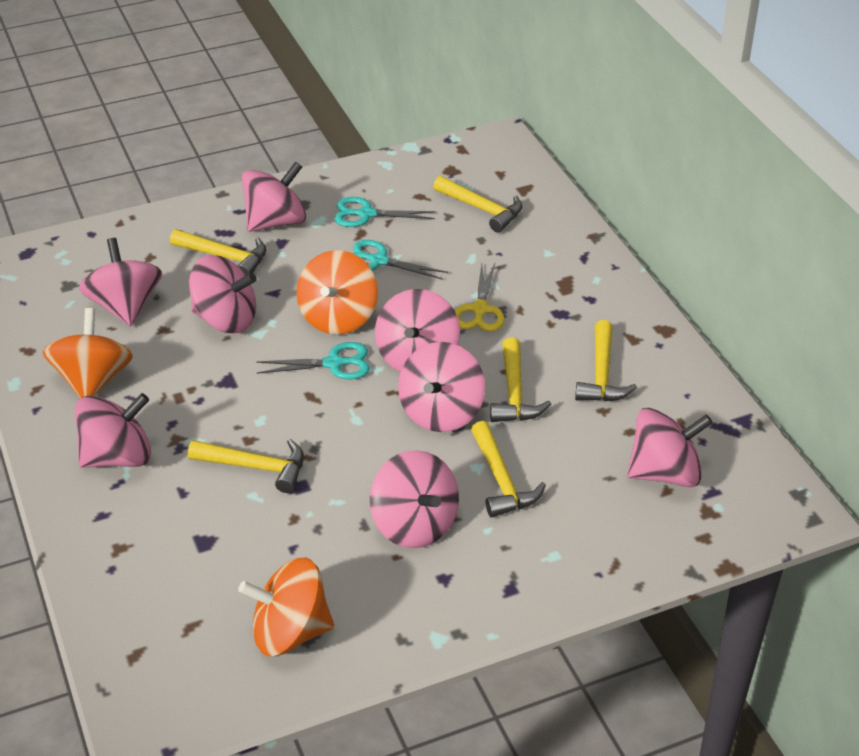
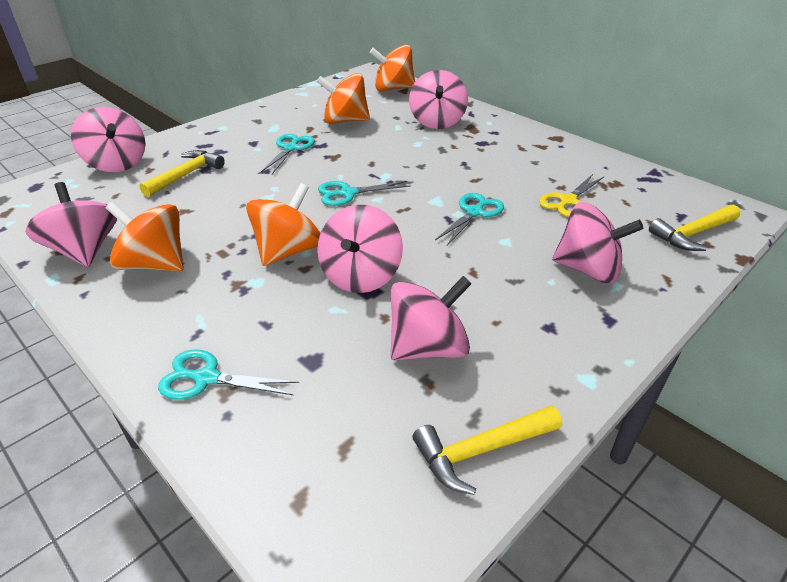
orange spinning top: [43,308,133,398] [238,557,334,656] [297,250,378,335] = 3 -> [106,201,184,271] [246,183,320,266] [317,73,370,124] [370,45,415,91] = 4
pink spinning top: [75,393,151,468] [79,238,162,326] [189,255,257,333] [242,161,306,232] [370,450,459,548] [375,289,460,372] [398,342,485,432] [627,408,713,487] = 8 -> [25,182,117,267] [71,107,146,172] [317,205,403,293] [391,276,472,360] [409,70,468,129] [552,202,643,283] = 6
turquoise scissors: [256,342,370,379] [334,197,436,227] [353,240,448,280] = 3 -> [158,349,299,400] [261,134,315,174] [318,181,411,206] [435,193,504,245] = 4
yellow hammer: [170,229,266,275] [188,439,304,493] [433,176,522,232] [471,421,546,517] [490,337,551,422] [575,320,637,402] = 6 -> [139,150,225,197] [412,406,562,495] [649,204,740,251] = 3

